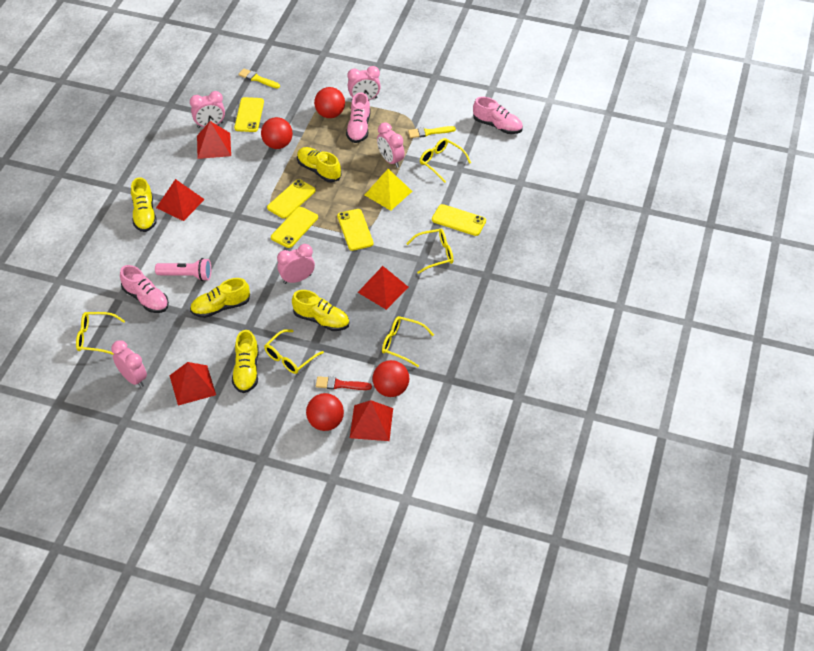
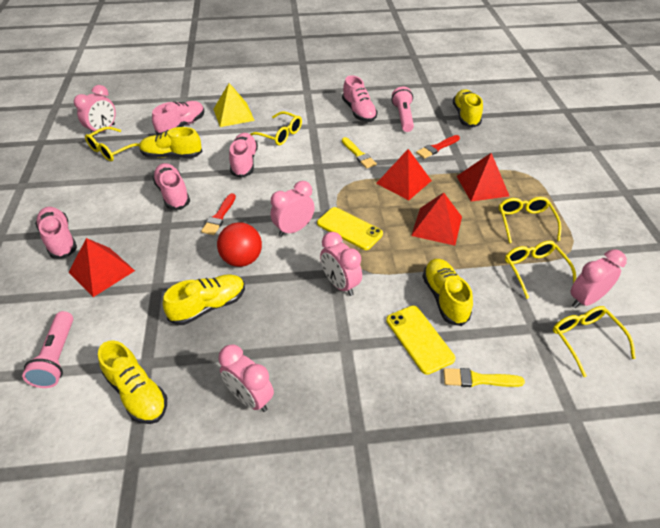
pink flashlight: [155,258,211,281] = 1 -> [22,311,73,388] [391,87,414,132] = 2
pink shoe: [120,265,169,313] [346,92,371,143] [473,97,523,134] = 3 -> [35,207,77,259] [152,101,204,135] [152,163,190,210] [229,133,258,178] [342,75,378,122] = 5
red ball: [261,117,293,149] [306,393,344,431] [314,87,345,118] [373,360,410,397] = 4 -> [217,222,262,267] = 1
red brush: [316,376,372,390] = 1 -> [201,193,236,235] [416,135,460,159] = 2
red pyramid: [156,179,205,221] [169,362,216,406] [197,121,231,159] [350,400,393,441] [357,266,409,310] = 5 -> [68,238,135,297] [376,149,432,200] [411,193,462,246] [457,153,509,202] = 4
yellow phone: [234,97,264,132] [267,179,316,219] [271,207,318,248] [337,209,374,251] [432,204,486,236] = 5 -> [317,207,383,250] [386,306,455,375] = 2

